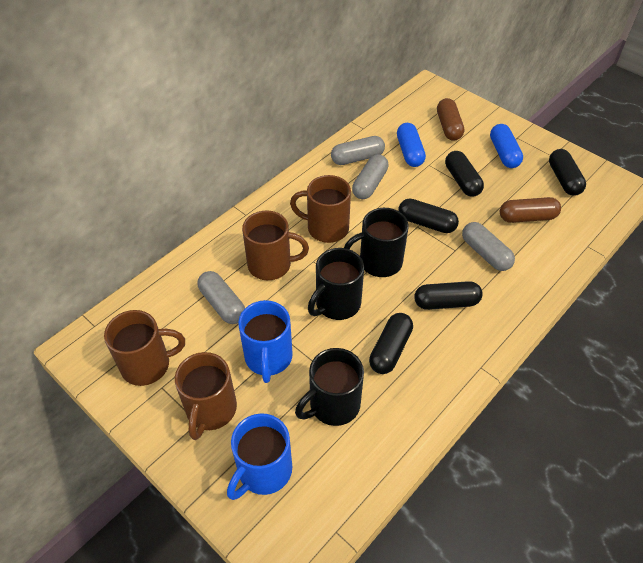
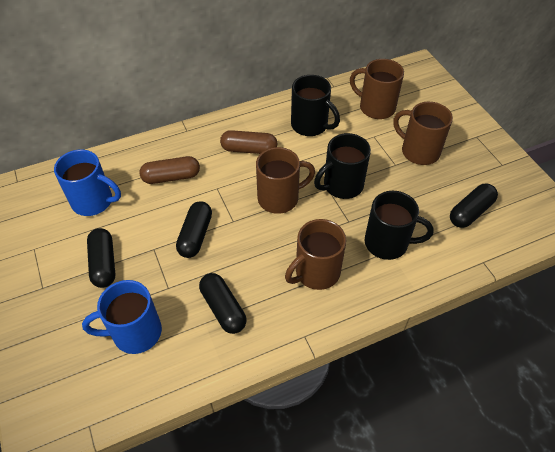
black capsule: [369,313,413,374] [398,198,459,233] [414,281,483,310] [445,151,484,197] [549,149,586,196] = 5 -> [87,228,115,288] [176,201,212,258] [199,273,247,334] [450,183,498,228] = 4
blue capsule: [397,123,426,167] [490,124,523,168] = 2 -> none = 0
grey capsule: [197,271,245,324] [331,136,385,165] [352,154,388,199] [462,222,515,271] = 4 -> none = 0

